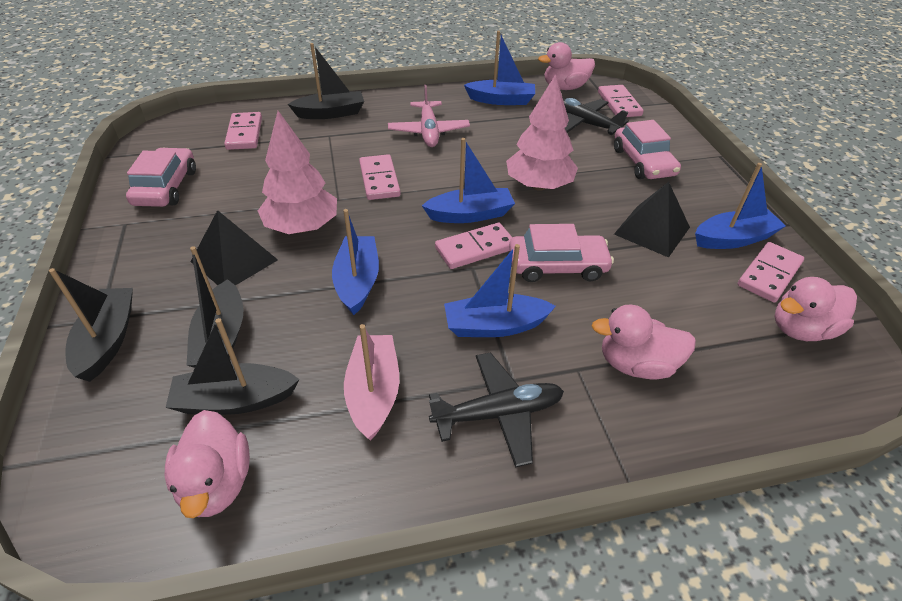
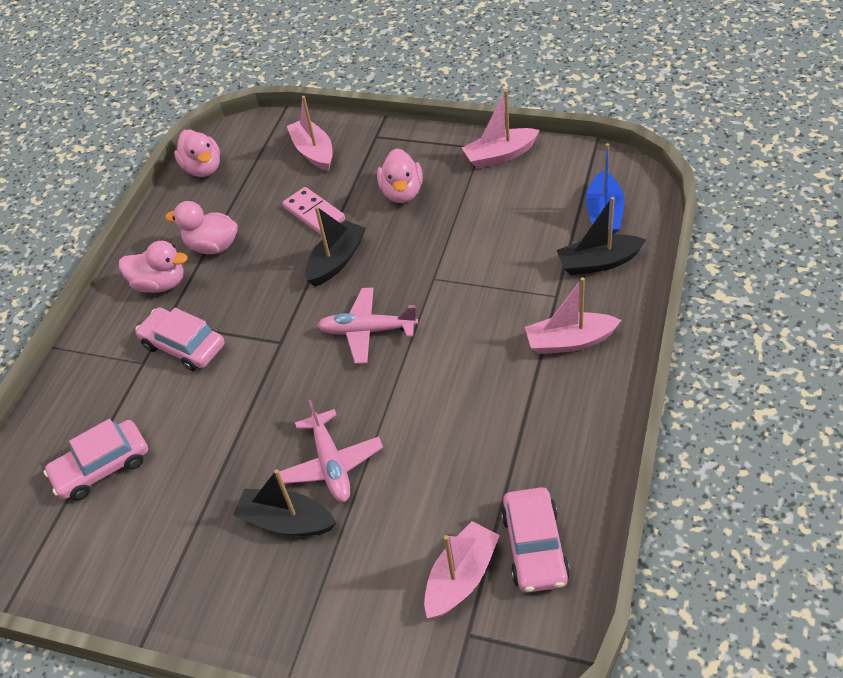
black boat: [49,268,133,382] [165,318,300,415] [186,246,244,368] [288,43,364,119] = 4 -> [233,469,336,536] [305,206,366,287] [556,197,646,275] = 3
black plane: [429,352,564,467] [563,98,629,135] = 2 -> none = 0
black pyramid: [190,210,278,286] [614,182,690,257] = 2 -> none = 0
blue boat: [332,209,379,315] [422,138,515,223] [444,244,556,337] [464,31,535,105] [695,163,786,249] = 5 -> [586,143,624,235] = 1
pink boat: [344,324,399,441] = 1 -> [287,96,333,171] [424,521,500,619] [462,90,540,169] [525,277,621,354] = 4
pink domino: [224,112,262,150] [359,154,401,200] [435,223,512,269] [598,85,644,117] [738,242,804,302] = 5 -> [282,187,345,235] = 1
pink plane: [388,85,470,147] = 1 -> [279,400,383,502] [317,288,418,364] = 2
pink tree: [258,111,337,234] [506,74,578,191] = 2 -> none = 0

